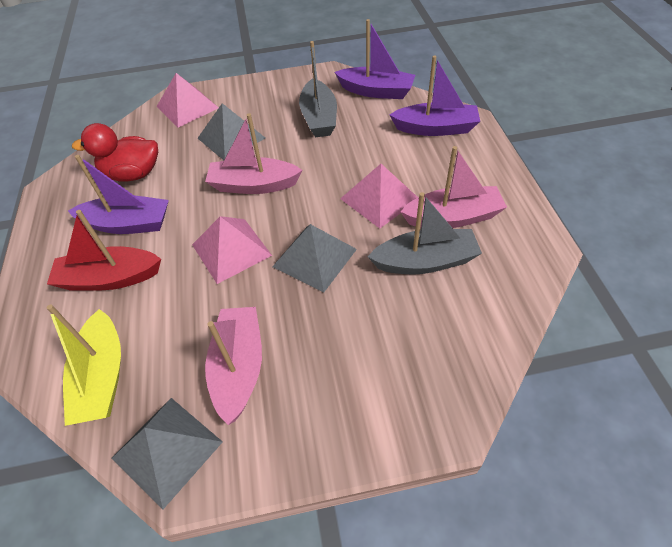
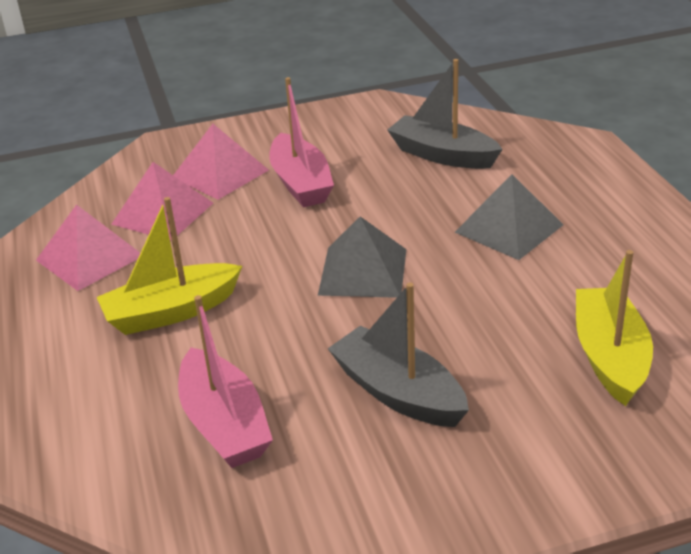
grey pyramid: [112,398,223,509] [197,103,265,160] [272,224,357,292] = 3 -> [318,216,407,298] [455,174,564,260] = 2
pink boat: [205,113,302,194] [205,307,262,425] [400,146,507,228] = 3 -> [178,295,273,468] [269,77,334,207] = 2
purple boat: [68,155,169,234] [335,19,415,99] [390,55,480,136] = 3 -> none = 0
red boat: [47,210,161,291] = 1 -> none = 0
red duck: [72,123,158,182] = 1 -> none = 0
yellow boat: [47,304,121,426] = 1 -> [97,197,242,335] [576,250,653,406] = 2

